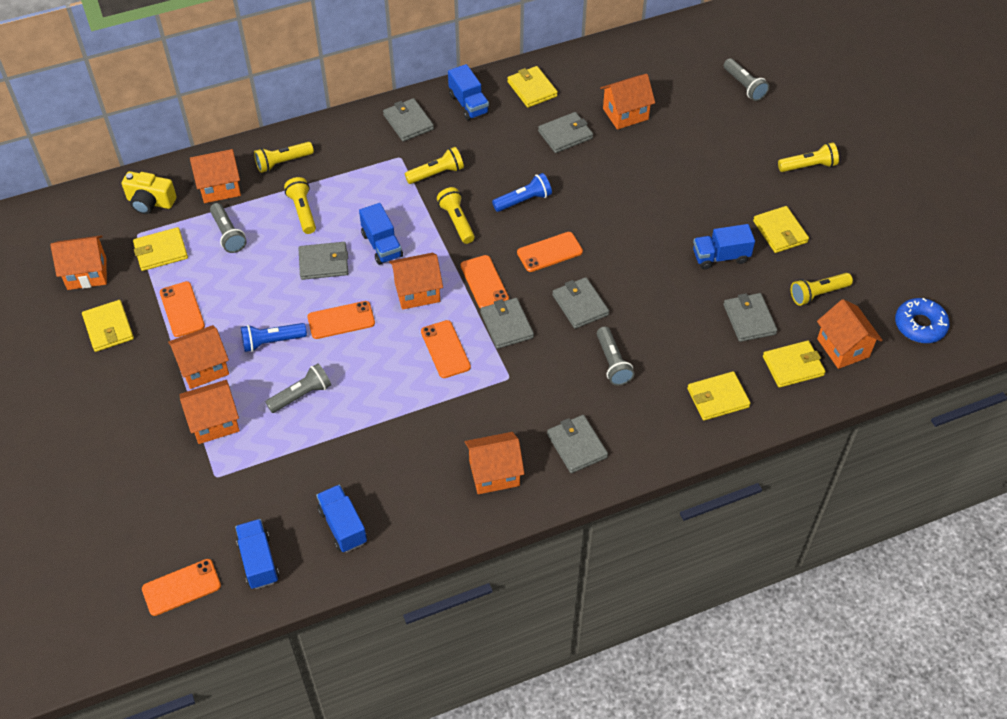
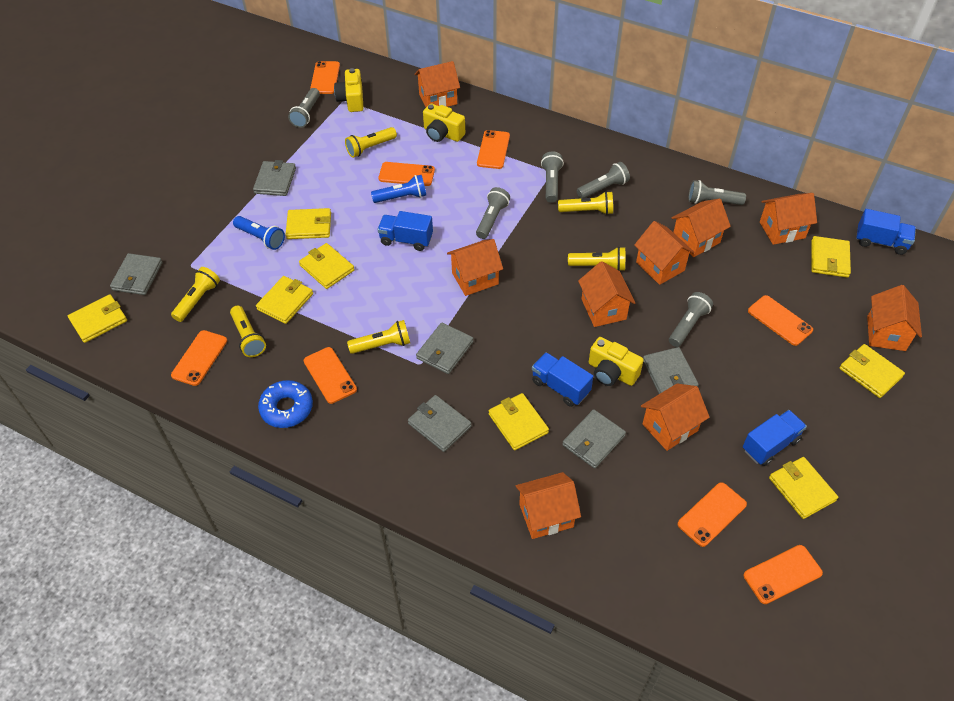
blue truck: [235,519,279,589] [316,485,367,552] [359,203,403,265] [448,64,489,120] [693,224,755,269] = 5 -> [378,211,433,251] [532,352,593,407] [743,410,807,466] [856,209,916,255] = 4
grey flashlight: [210,203,247,253] [266,363,331,413] [597,327,634,386] [723,58,769,101] = 4 -> [288,88,320,128] [476,187,510,239] [541,151,564,203] [577,162,630,199] [669,292,713,347] [688,180,746,205] = 6
grey wallet: [298,242,348,280] [383,98,434,141] [480,298,534,349] [538,112,593,153] [547,415,608,473] [552,277,609,329] [723,293,778,342] = 7 -> [110,253,163,295] [253,160,296,196] [408,395,472,452] [416,322,473,374] [562,409,626,468] [643,347,699,394] = 6
orange house: [50,235,107,290] [168,325,229,389] [180,380,240,444] [190,149,241,203] [389,253,443,310] [465,432,525,494] [600,74,655,130] [817,299,882,369] = 8 -> [415,61,460,107] [447,239,503,296] [516,472,581,539] [578,261,635,327] [634,221,695,285] [641,384,710,451] [672,198,731,257] [760,193,817,245] [867,285,922,351] = 9
orange phone: [142,559,221,616] [160,281,205,337] [307,301,375,339] [421,320,471,378] [461,255,509,309] [517,232,583,272] = 6 -> [171,330,227,386] [304,347,357,404] [310,61,340,94] [379,162,435,186] [477,130,510,169] [678,482,747,547] [744,545,823,604] [748,295,813,346] = 8
yellow camera: [122,171,177,214] = 1 -> [334,68,364,112] [423,104,465,142] [589,337,644,386] = 3
yellow wallet: [82,300,134,352] [133,227,188,271] [507,66,558,108] [687,371,751,421] [753,206,809,253] [763,340,826,388] = 6 -> [68,294,127,343] [256,276,313,324] [285,208,331,239] [299,243,354,289] [489,393,549,450] [769,457,838,519] [811,236,851,278] [839,344,905,398] = 8

